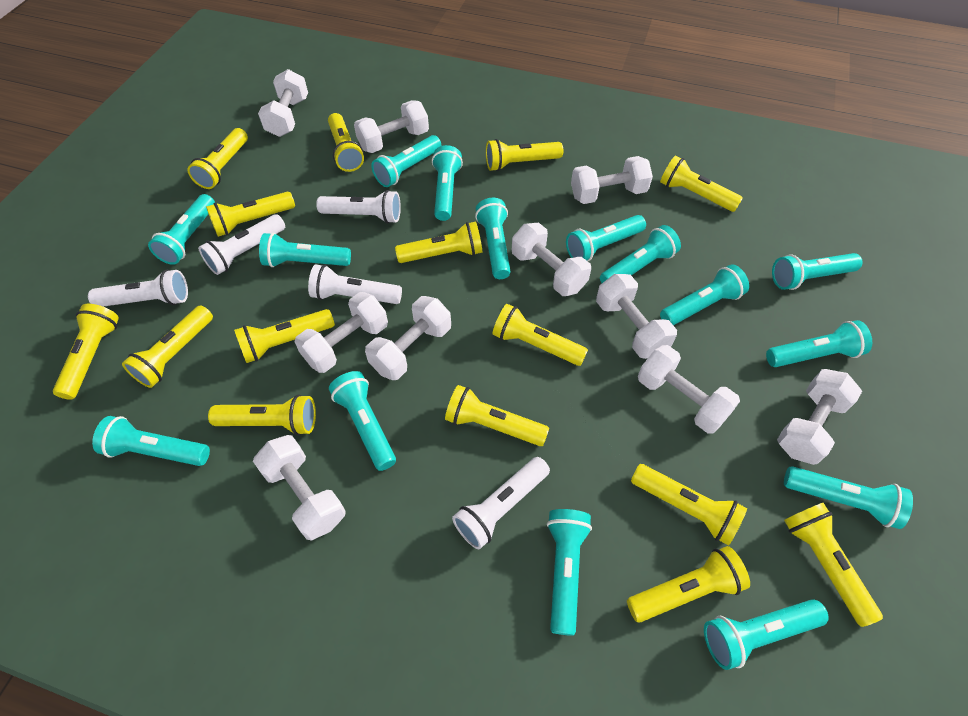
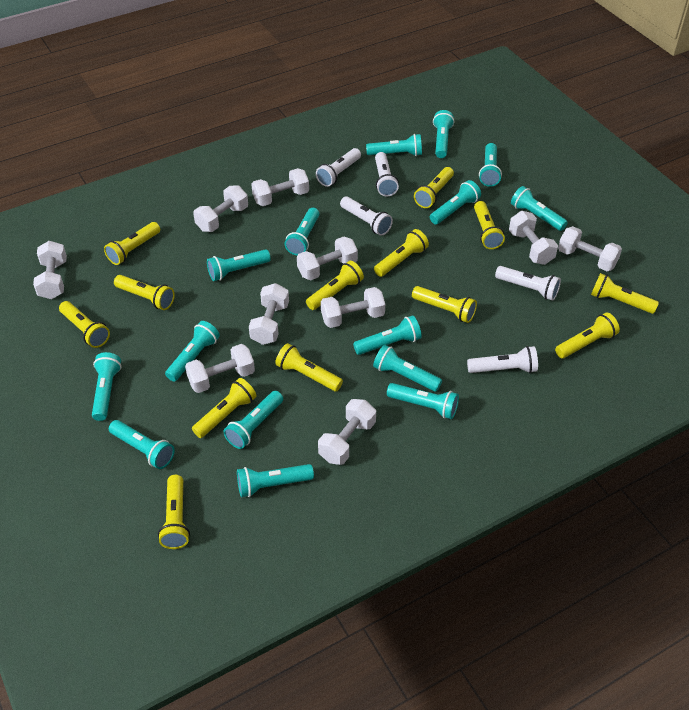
yellow flashlight: [53,304,119,400] [122,305,213,388] [187,128,248,189] [206,192,295,237] [208,395,316,435] [234,309,335,363] [328,113,364,172] [395,222,482,263] [445,385,549,446] [486,139,563,171] [493,304,588,366] [627,546,750,622] [631,464,747,546] [660,155,743,212] [784,503,883,627] = 15 -> [59,301,110,348] [104,222,160,265] [114,275,175,310] [158,475,190,549] [192,378,257,438] [275,343,343,391] [306,261,364,310] [374,229,429,277] [412,286,477,323] [414,167,454,208] [474,201,505,249] [555,313,620,358] [591,273,659,314] = 13

